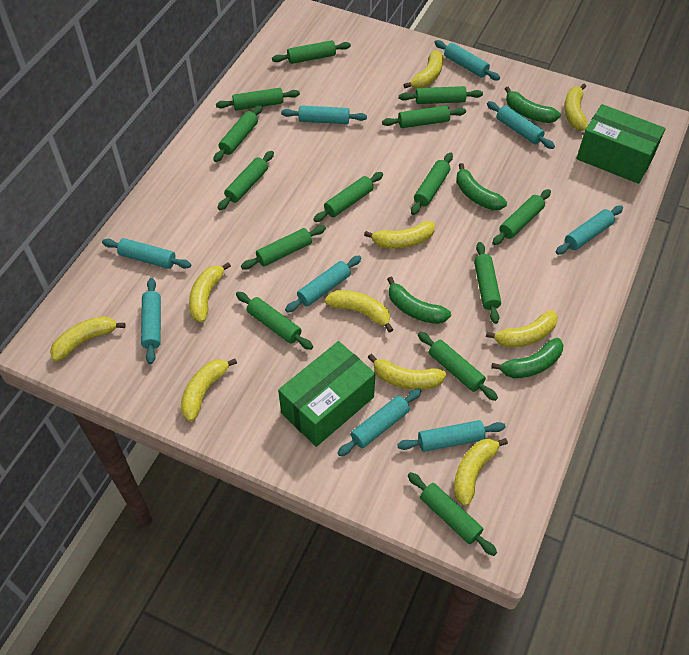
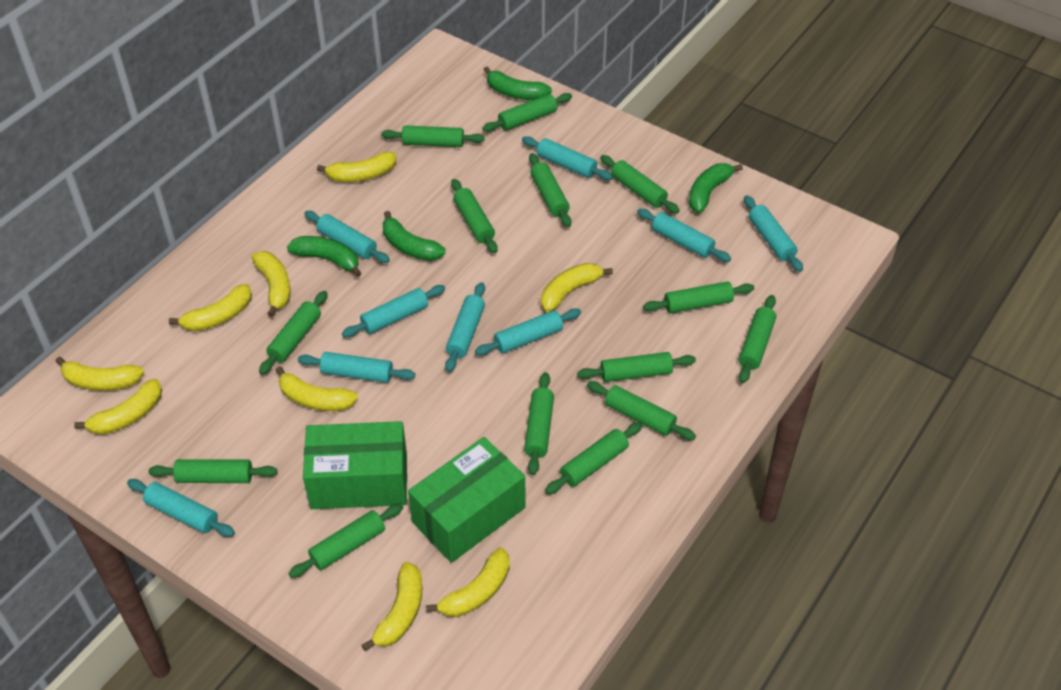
yellow banana: [50,316,126,362] [180,359,237,422] [189,262,231,323] [325,290,394,333] [364,221,435,249] [368,354,446,390] [403,50,443,88] [454,438,508,506] [486,310,558,348] [564,84,588,131] = 10 -> [55,357,144,391] [74,379,162,435] [169,284,252,332] [252,251,291,317] [276,366,358,411] [317,151,396,182] [362,562,422,651] [426,547,510,617] [541,263,613,312] = 9

